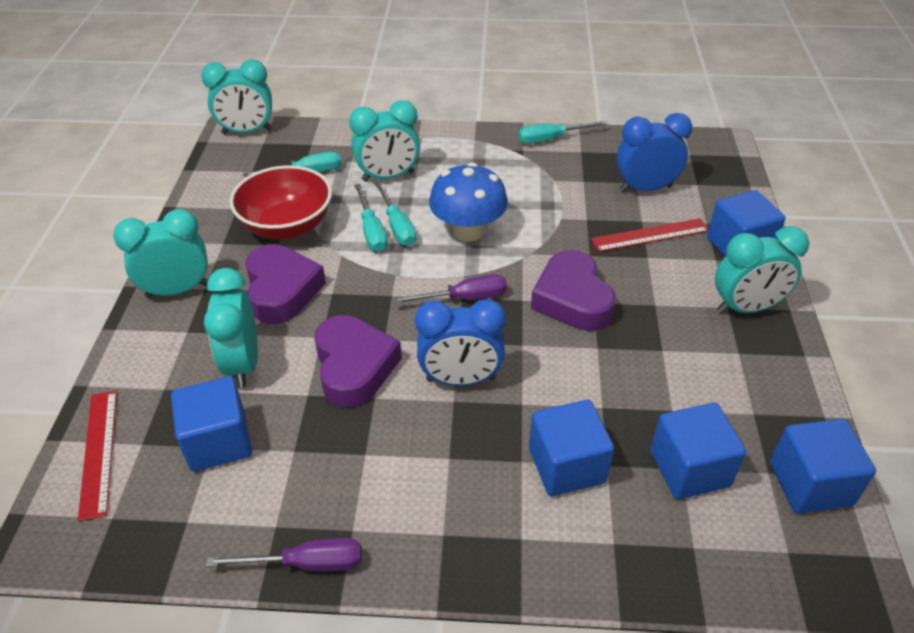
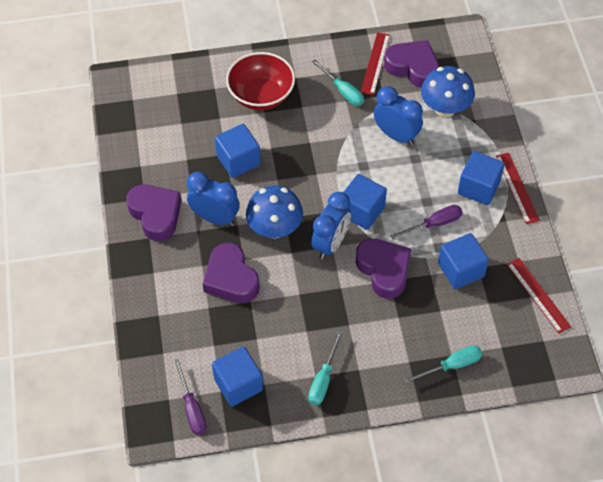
blue clock: [415,299,506,386] [616,113,692,192] = 2 -> [187,172,240,226] [311,192,351,259] [374,86,423,146] = 3
blue mushroom: [429,162,508,242] = 1 -> [246,186,303,239] [421,66,475,117] = 2
purple heart: [245,244,326,324] [314,315,402,408] [531,250,616,331] = 3 -> [126,185,182,241] [203,243,260,303] [355,239,411,299] [384,40,439,88] = 4
red ruler: [78,391,117,521] [590,218,708,252] = 2 -> [361,32,390,95] [496,153,540,224] [507,258,571,334] = 3
turquoise clock: [113,209,208,298] [201,59,272,134] [204,268,258,388] [349,101,420,182] [715,226,809,314] = 5 -> none = 0
turquoise screwdriver: [243,152,341,177] [354,184,387,252] [374,181,416,246] [518,121,608,144] = 4 -> [308,331,343,405] [312,59,364,106] [405,345,482,383] = 3

